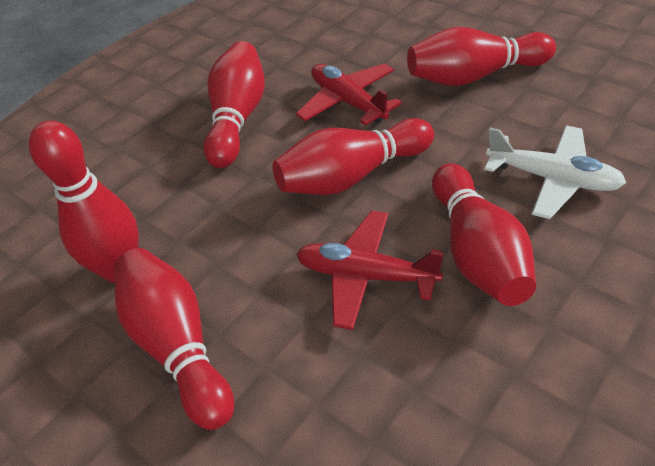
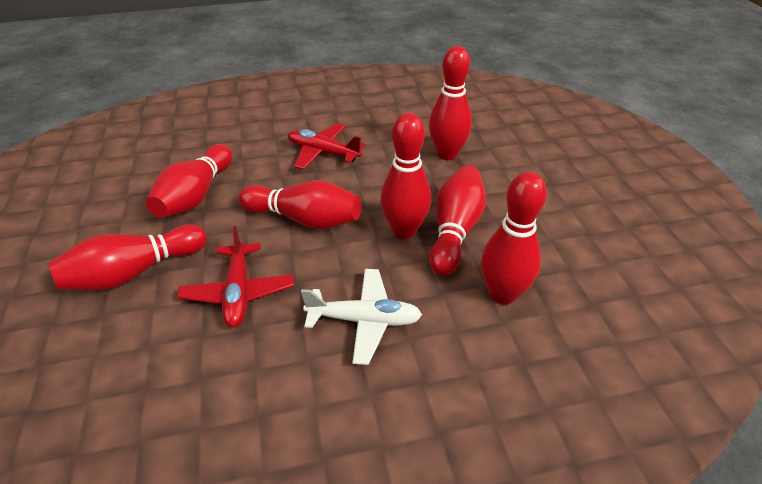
red bowling pin: [29,121,139,283] [115,248,234,430] [203,41,265,168] [272,118,434,195] [407,27,556,86] [432,164,536,306] = 6 -> [48,224,206,290] [146,144,233,218] [238,180,361,229] [380,113,431,239] [429,46,472,160] [429,165,486,276] [481,172,547,305] = 7

